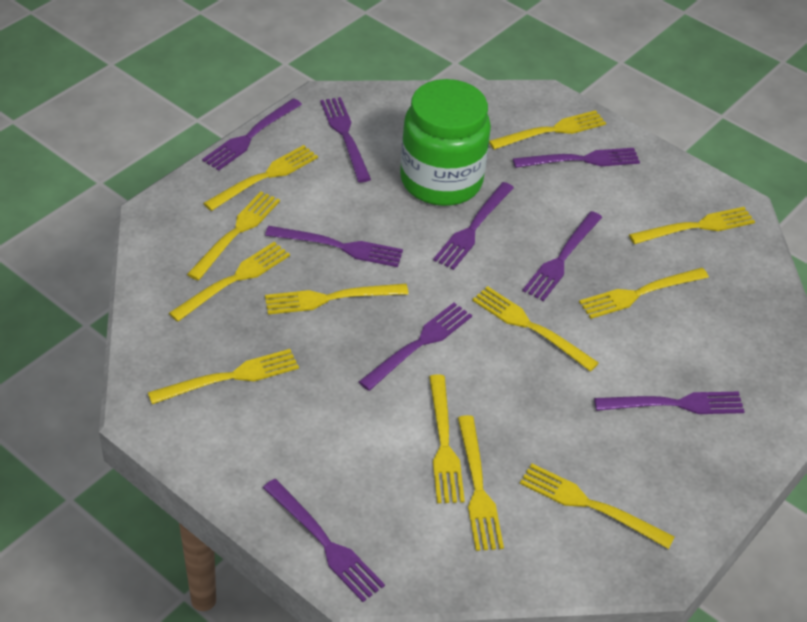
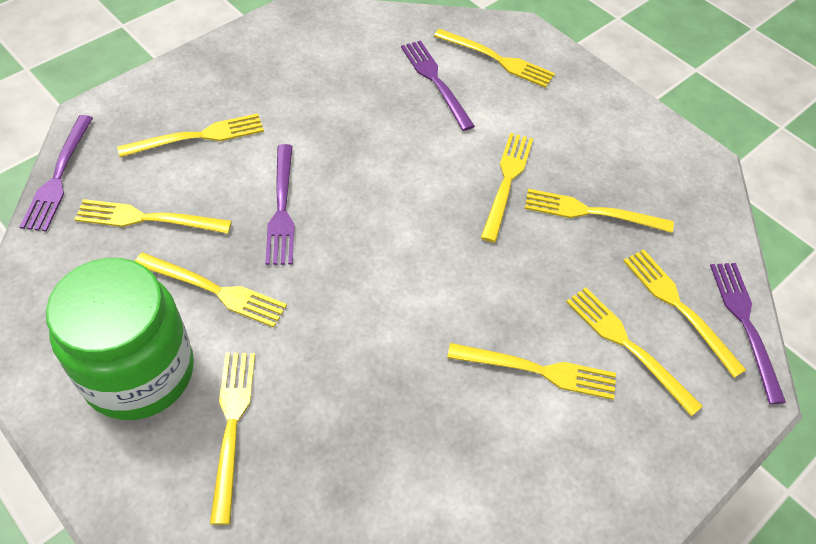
purple fork: [202,98,302,171] [263,479,385,602] [265,226,403,267] [320,97,371,182] [359,303,472,391] [433,182,514,270] [513,148,640,168] [522,211,602,301] [594,392,745,414] = 9 -> [20,115,93,232] [265,144,294,265] [401,40,475,131] [710,263,786,404] = 4
yellow fork: [148,349,299,404] [169,242,290,322] [187,191,280,281] [203,145,318,211] [265,284,409,315] [429,375,465,503] [458,415,504,551] [472,286,599,372] [489,110,606,150] [520,463,675,549] [579,268,709,319] [629,207,755,244] = 12 -> [74,199,232,234] [117,114,264,157] [135,252,287,327] [210,353,255,525] [434,29,555,88] [447,343,616,400] [481,133,533,243] [525,189,674,233] [566,287,703,416] [623,249,746,378] = 10

